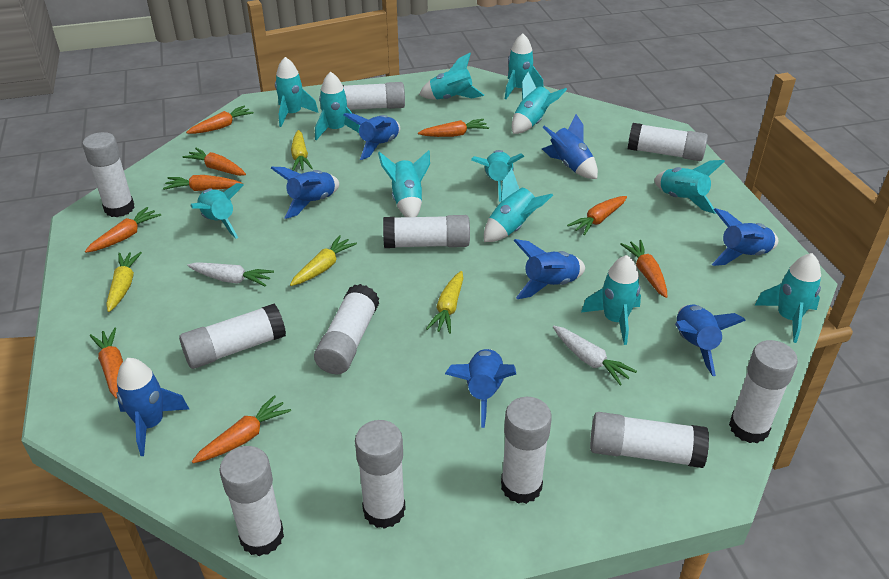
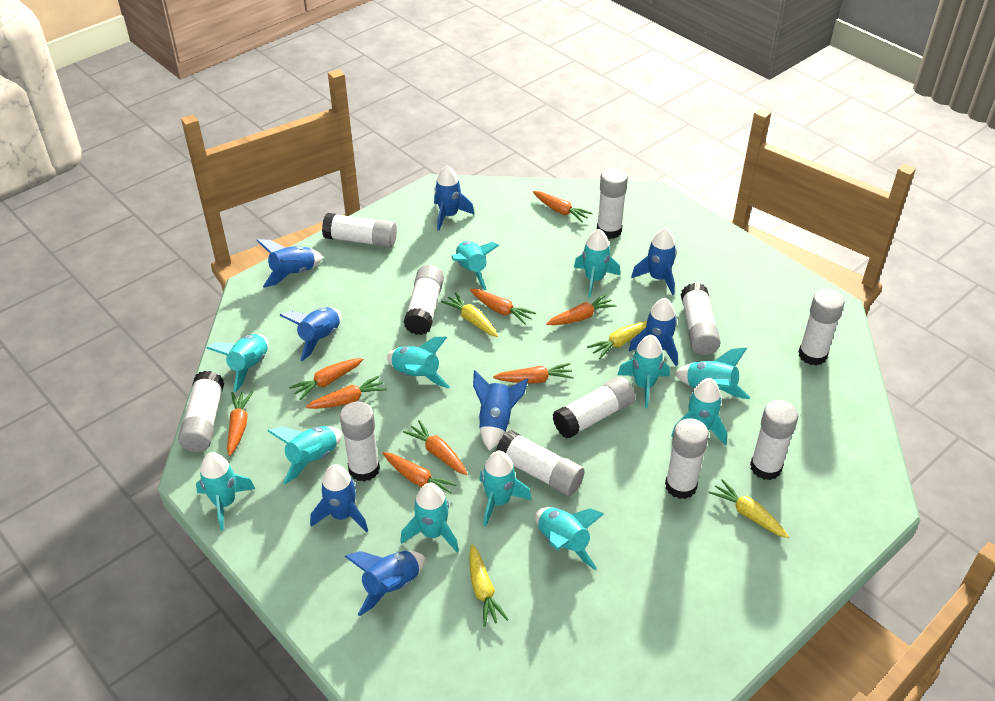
white carrot: [187,262,274,287] [553,326,637,386] = 2 -> none = 0

